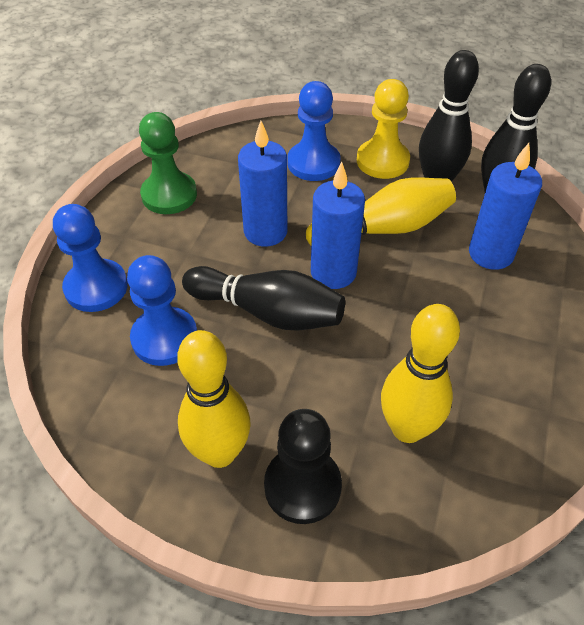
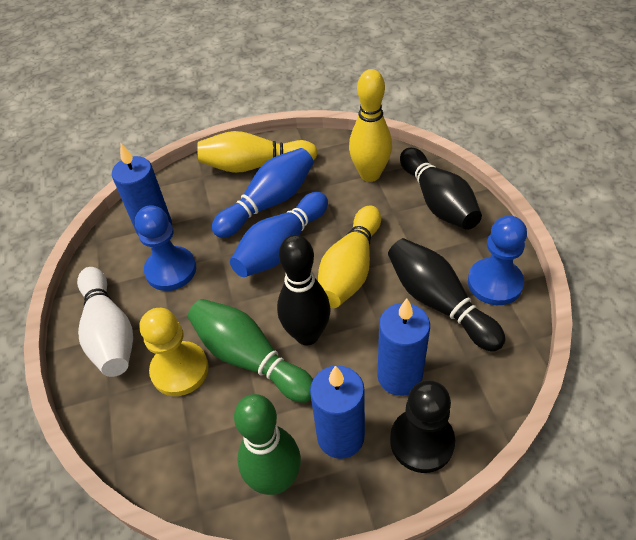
blue bowling pin: none = 0 -> [212,148,314,238] [230,192,328,277] = 2
blue pawn: [53,204,128,312] [127,255,197,366] [287,81,340,181] = 3 -> [135,205,196,291] [468,216,527,305] = 2
green bowling pin: none = 0 -> [188,299,313,403] [234,394,301,495] = 2
green pawn: [139,112,197,214] = 1 -> none = 0
white bowling pin: none = 0 -> [77,267,133,377] = 1

